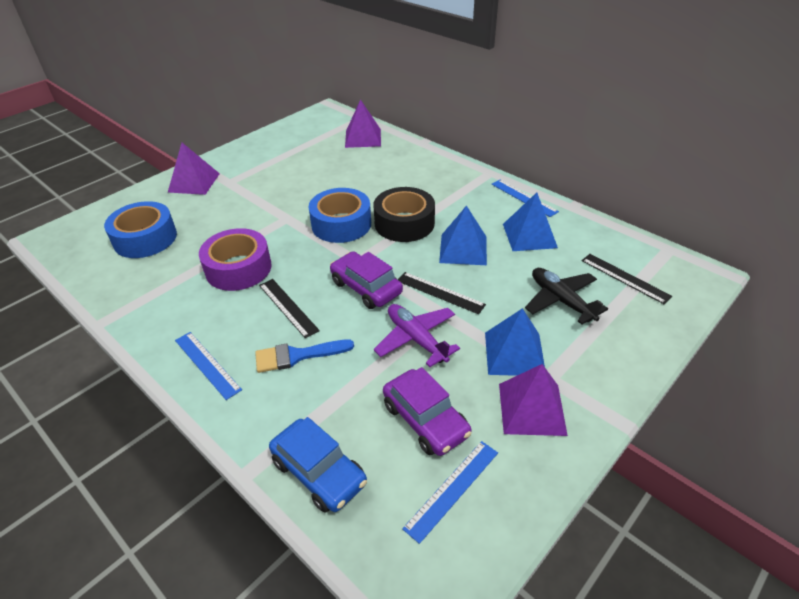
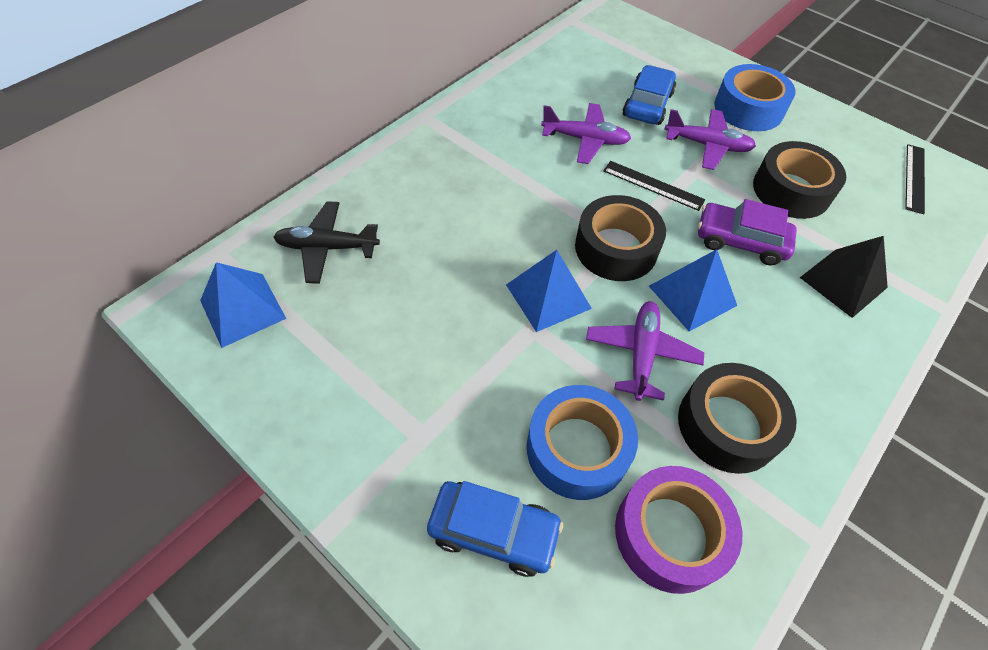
black pyramid: none = 0 -> [800,236,888,318] = 1
black ruler: [259,279,320,338] [398,272,486,314] [582,254,672,304] = 3 -> [603,161,705,211] [905,144,925,214] = 2
black tape: [374,187,435,242] = 1 -> [575,195,666,281] [678,363,797,474] [753,141,846,219] = 3
blue brush: [255,340,354,373] = 1 -> none = 0
blue car: [269,417,367,513] = 1 -> [427,481,563,577] [623,65,676,125] = 2
blue ruler: [175,332,242,400] [402,441,498,544] [492,179,559,217] = 3 -> none = 0
purple car: [330,251,403,309] [383,367,472,456] = 2 -> [698,199,797,266] = 1
purple plane: [374,304,460,367] = 1 -> [541,103,631,164] [586,301,704,401] [664,109,756,170] = 3
purple pyramid: [168,143,220,195] [345,99,381,148] [499,364,568,436] = 3 -> none = 0

